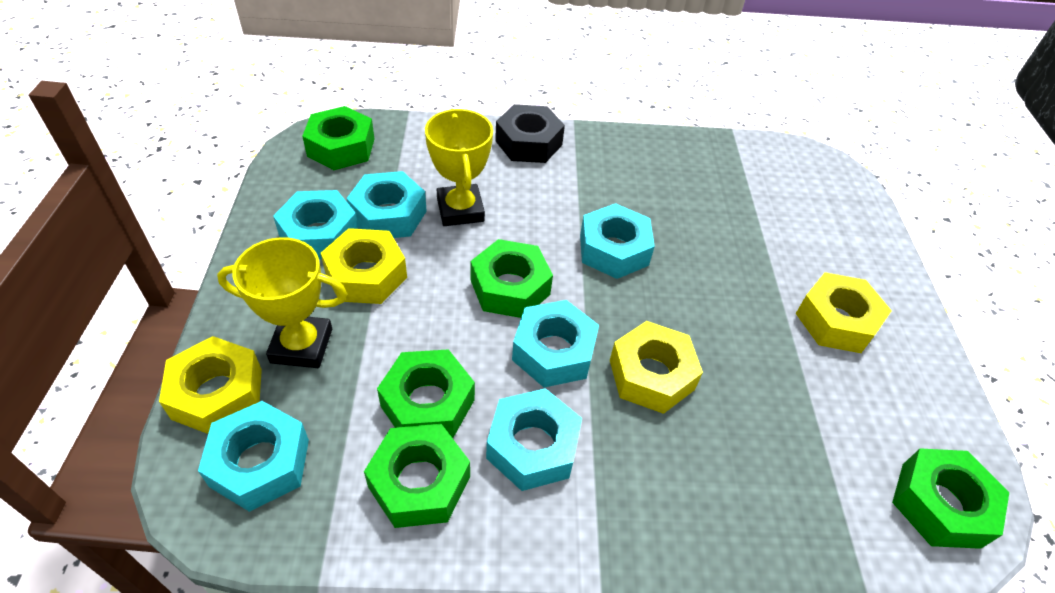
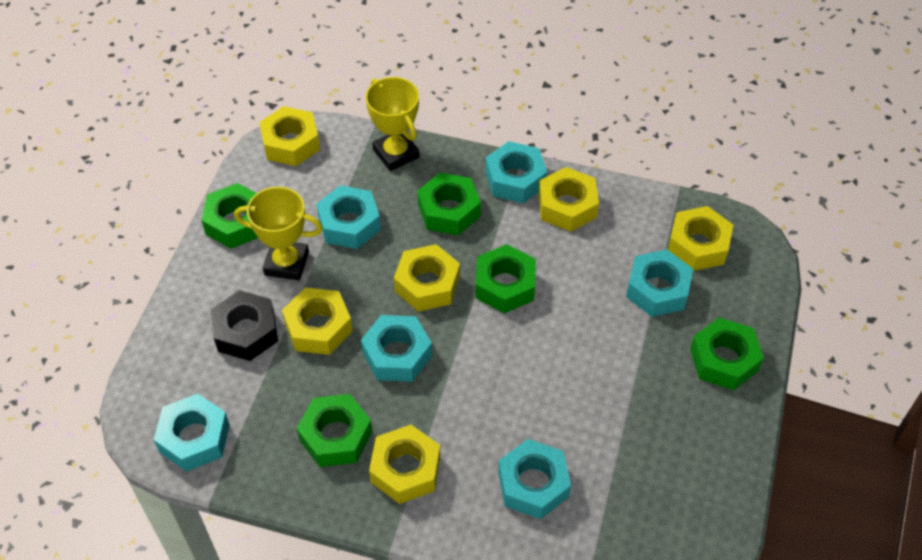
yellow nut: [159,336,262,434] [321,228,407,304] [610,321,703,414] [796,272,892,353] = 4 -> [259,106,320,166] [282,287,353,355] [369,425,440,504] [394,244,460,312] [538,167,599,232] [668,206,733,271] = 6

